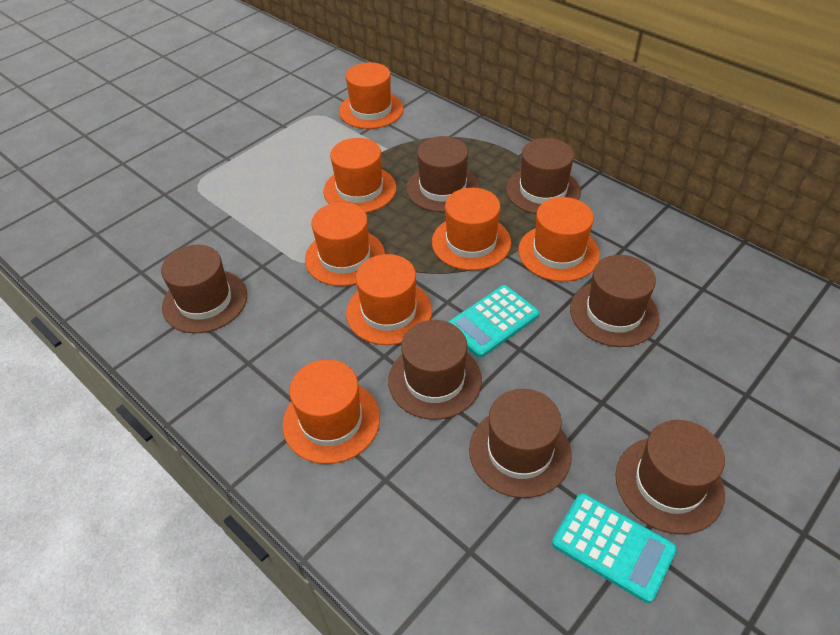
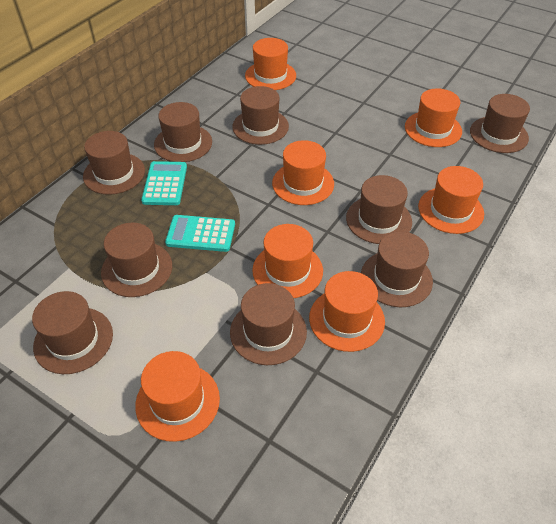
brown hat: [161,245,247,333] [388,320,482,420] [406,136,480,212] [469,389,572,498] [506,138,581,214] [570,255,660,347] [615,420,725,534] = 7 -> [32,291,113,374] [83,131,145,195] [101,223,172,297] [154,102,212,162] [230,283,307,365] [232,86,289,145] [346,175,412,244] [361,232,433,307] [470,94,530,153] = 9

